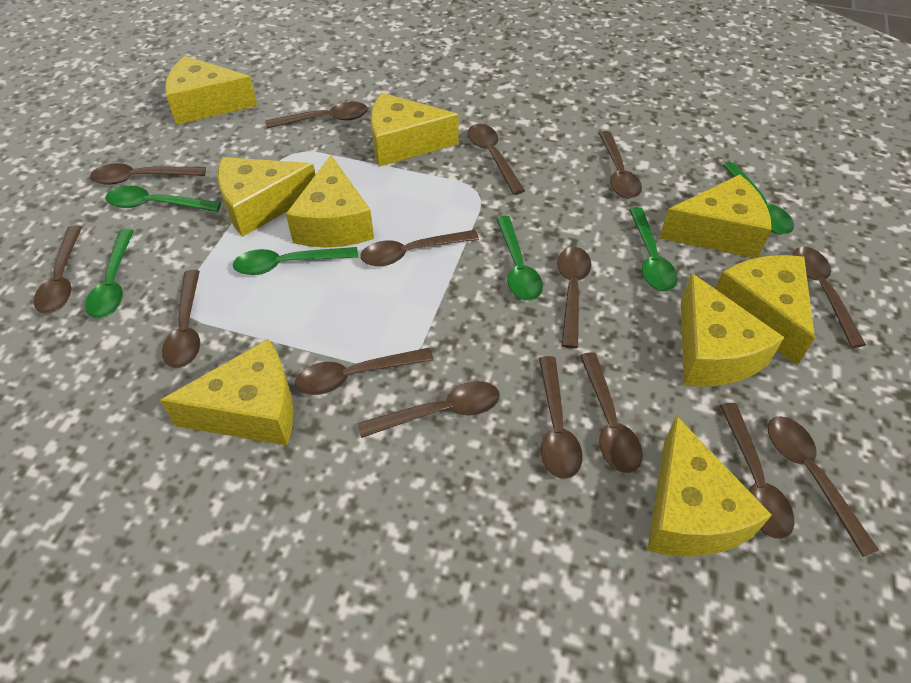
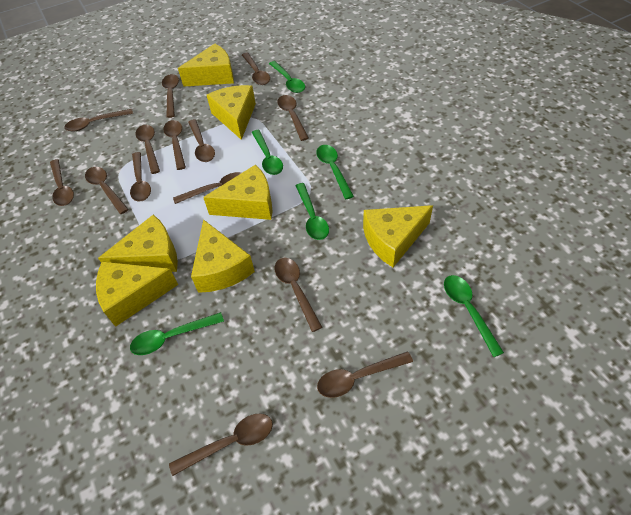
brown spoon: [34,226,82,313] [90,163,206,185] [162,270,200,368] [265,102,368,128] [295,348,434,395] [358,381,500,438] [360,230,479,266] [468,124,525,195] [539,356,583,479] [557,247,591,348] [580,352,642,473] [599,131,642,199] [720,403,794,539] [768,416,879,557] [793,247,866,348] = 15 -> [50,159,74,206] [64,109,133,132] [85,167,129,214] [130,152,151,202] [136,125,160,174] [162,74,179,118] [163,120,186,170] [169,414,273,476] [173,172,241,204] [188,119,215,162] [242,53,270,85] [275,258,322,332] [277,95,309,141] [317,351,413,398] = 14
yellow cheese: [160,339,294,446] [165,56,258,125] [218,157,315,237] [286,155,374,247] [370,93,459,167] [647,415,772,557] [659,174,771,258] [681,273,784,387] [715,255,815,365] = 9 -> [96,261,178,327] [98,214,178,272] [178,44,234,87] [191,219,255,293] [203,164,272,220] [207,85,256,140] [363,205,433,267] = 7

